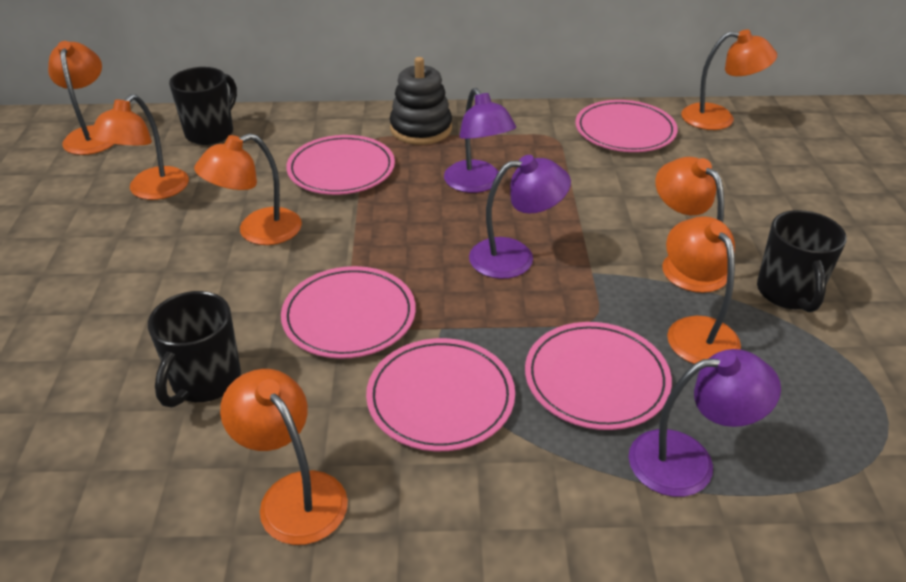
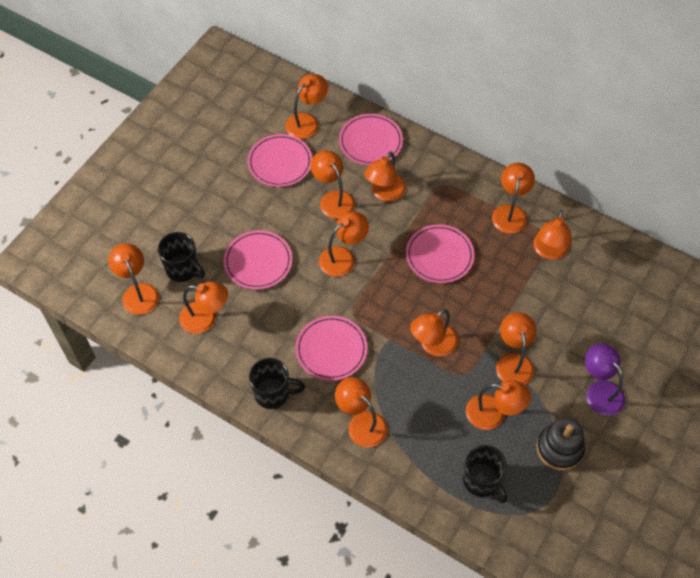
orange lamp: [48,41,114,155] [89,94,189,200] [194,133,302,245] [220,369,348,545] [655,157,727,293] [666,216,741,364] [681,30,777,130] = 7 -> [108,243,159,315] [179,282,228,334] [285,74,328,139] [311,150,355,219] [319,212,369,277] [335,377,388,447] [364,151,406,202] [410,309,458,357] [466,380,531,430] [492,163,535,234] [496,312,536,385] [533,210,572,260] = 12
purple lamp: [444,88,516,193] [469,155,571,279] [629,349,781,497] = 3 -> [585,343,625,416] = 1

